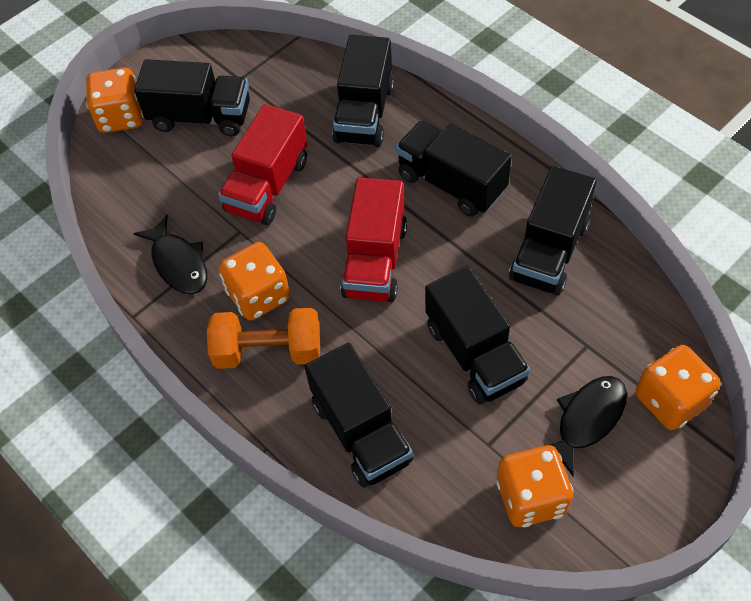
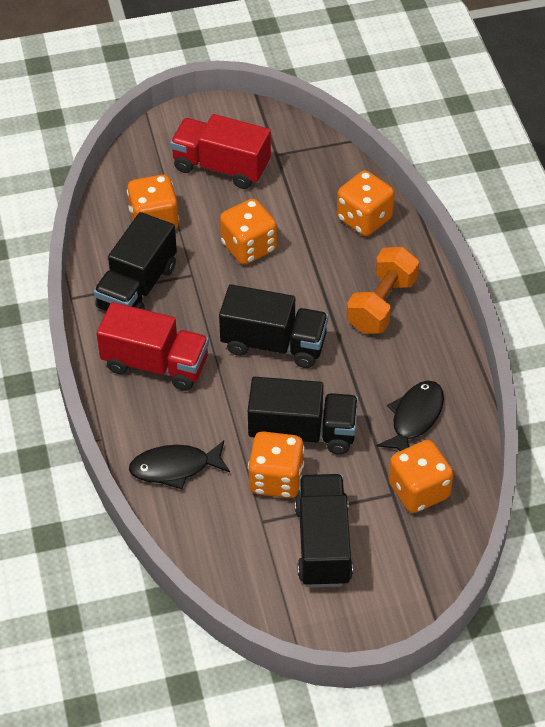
black truck: [134,59,250,136] [305,343,414,488] [332,35,394,147] [396,120,512,217] [425,266,530,404] [509,166,597,295] = 6 -> [94,212,177,311] [219,284,328,368] [248,377,358,455] [295,474,353,587] = 4
orange dice: [86,67,144,133] [219,242,290,320] [496,445,573,527] [636,345,721,430] = 4 -> [127,174,179,229] [220,199,277,265] [248,431,305,498] [337,170,395,236] [389,440,454,513] = 5

